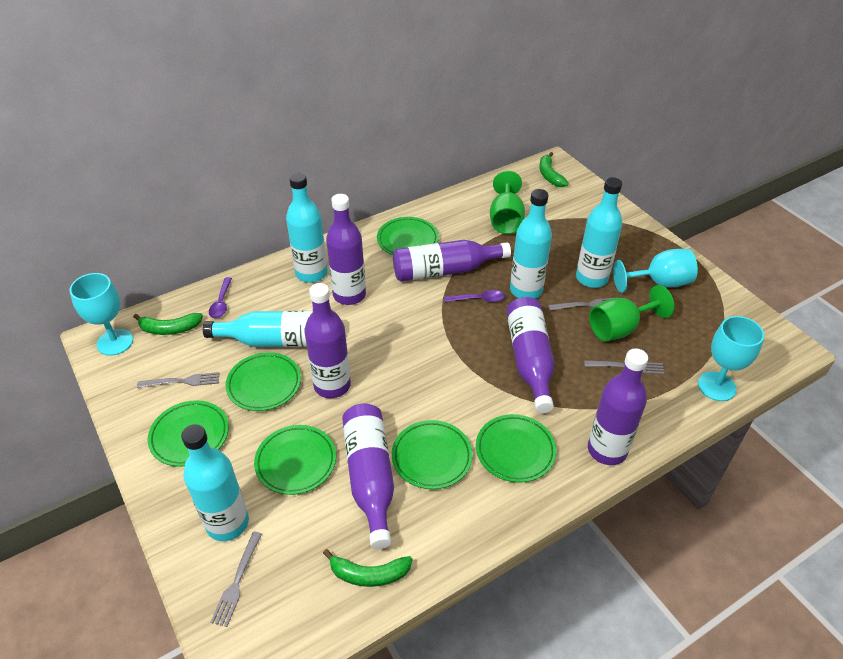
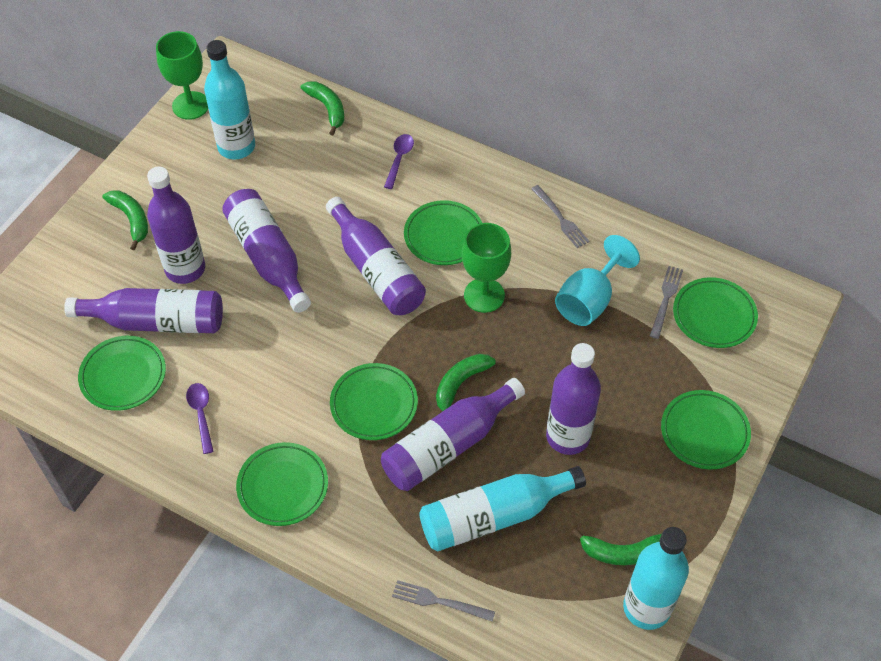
green banana: [133,313,203,335] [323,549,412,587] [540,152,569,187] = 3 -> [102,190,148,250] [301,81,344,135] [436,354,505,411] [572,528,662,565] = 4
grey fork: [137,372,219,388] [211,532,262,627] [548,297,618,311] [584,360,664,374] = 4 -> [392,580,495,622] [531,185,589,248] [650,266,683,339] = 3
turquoise bottle: [181,424,249,541] [203,311,313,347] [286,173,328,283] [510,189,552,299] [576,177,622,288] = 5 -> [204,40,255,159] [419,466,586,551] [623,527,689,630] = 3
turquoise goblet: [69,273,133,356] [613,249,698,293] [698,316,764,401] = 3 -> [555,235,640,326] = 1

